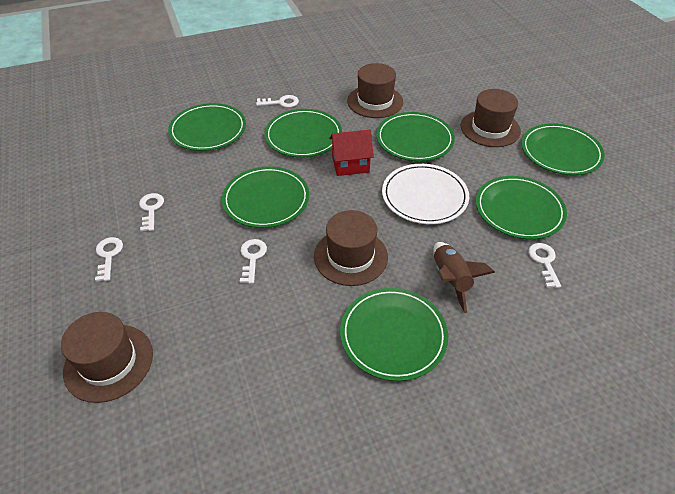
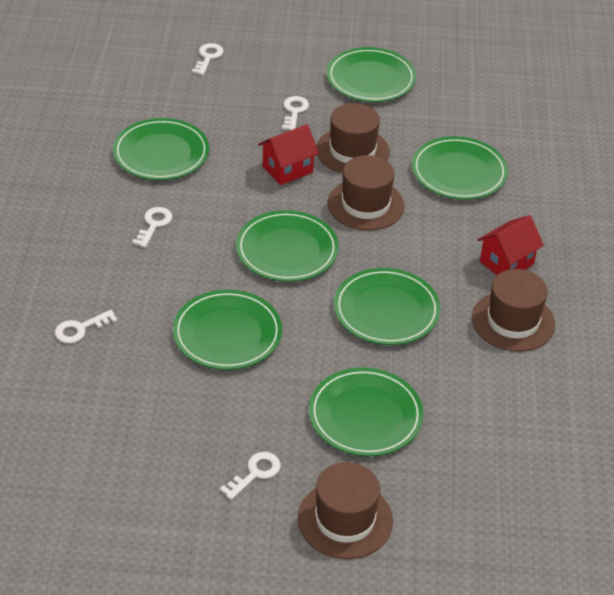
brown rocket: [433,242,495,313] = 1 -> none = 0
red house: [329,130,374,176] = 1 -> [258,124,319,185] [478,215,544,275] = 2
white plate: [382,164,469,224] = 1 -> none = 0

